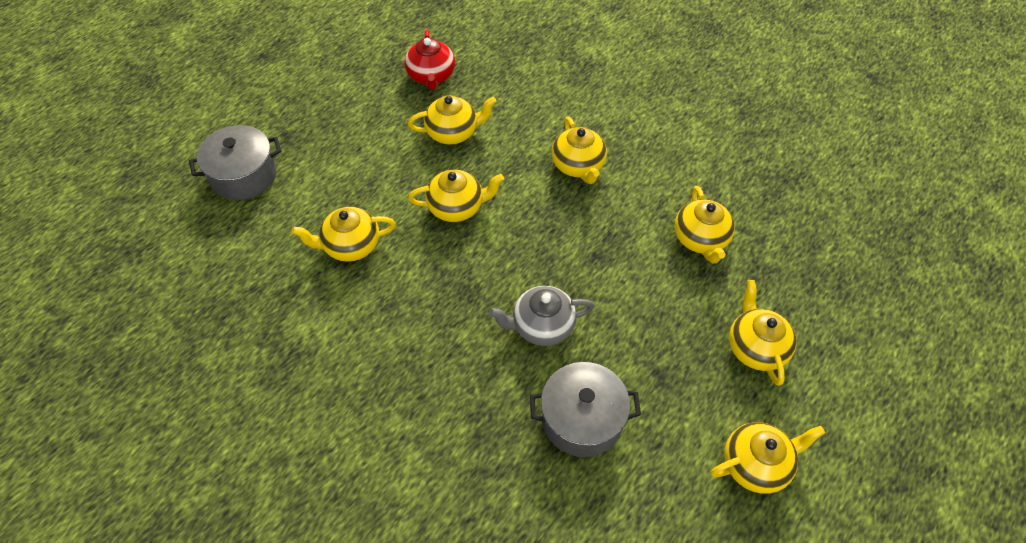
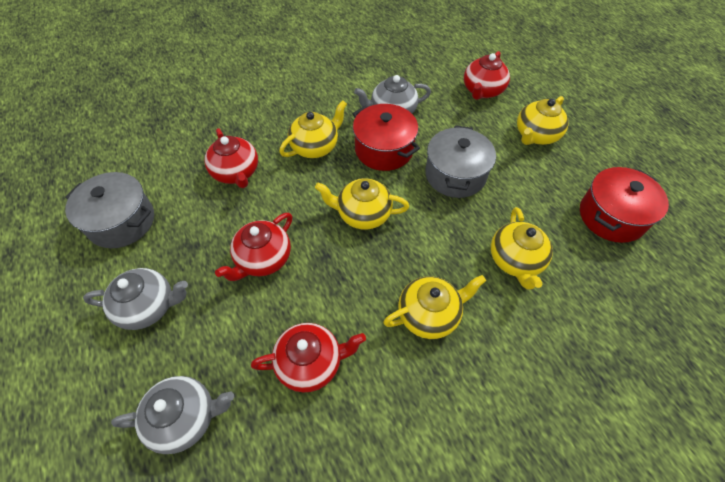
grey teapot: [489,286,594,346] = 1 -> [83,268,188,330] [111,376,234,454] [354,75,431,114] = 3
red pot: none = 0 -> [353,104,420,171] [580,167,669,243] = 2
red teapot: [404,30,455,90] = 1 -> [204,128,258,188] [215,213,292,281] [251,323,366,393] [464,51,510,100] = 4
yellow teapot: [292,207,396,262] [408,95,497,145] [408,170,504,222] [552,117,607,184] [674,186,735,263] [710,422,825,494] [729,280,796,386] = 7 -> [279,100,347,158] [315,178,409,230] [383,275,486,339] [491,207,553,289] [517,96,569,145] = 5

